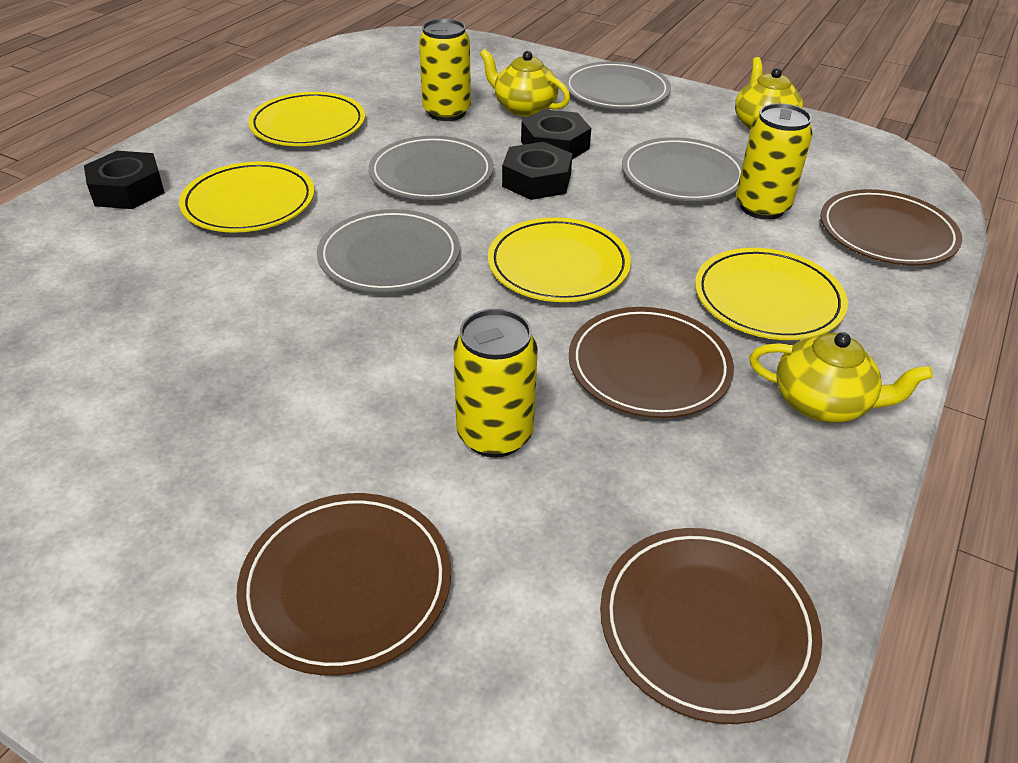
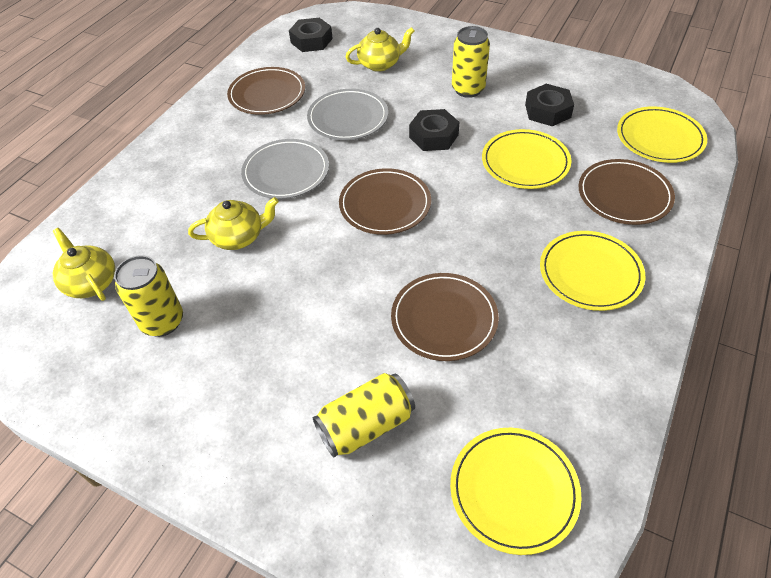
grey plate: [317,209,460,292] [369,136,494,200] [564,62,671,109] [622,137,743,201] = 4 -> [241,139,329,199] [307,89,388,140] = 2

